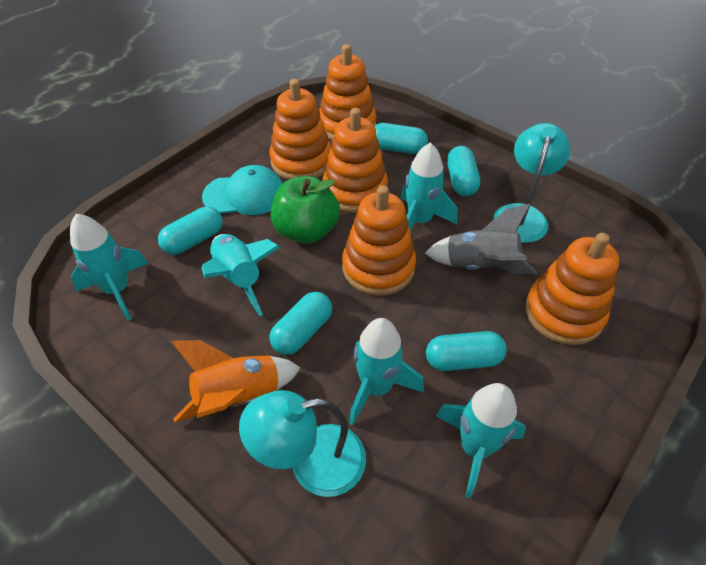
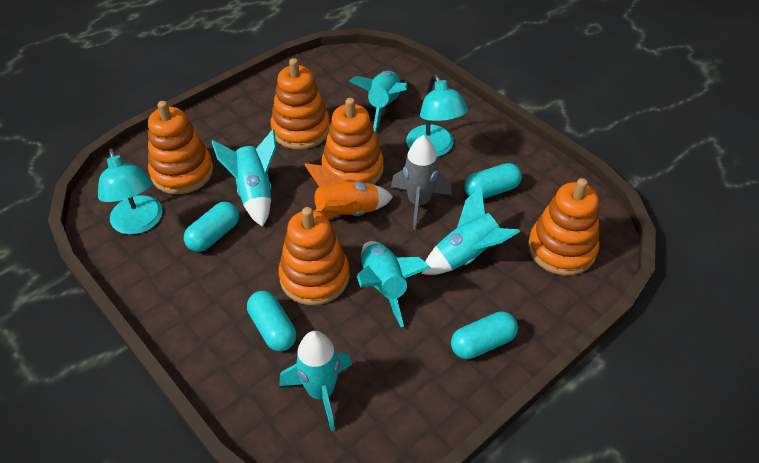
green apple: [271,176,340,244] = 1 -> none = 0
turquoise cap: [202,165,283,215] = 1 -> none = 0
turquoise capsule: [158,207,223,255] [270,292,332,355] [375,123,428,154] [426,331,507,371] [447,146,480,197] = 5 -> [184,202,239,252] [247,291,296,351] [451,311,518,359] [464,163,522,199] = 4

